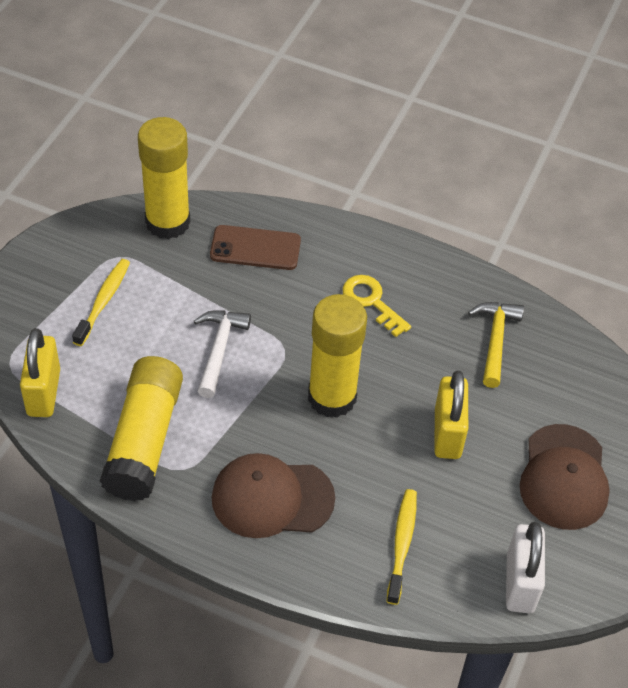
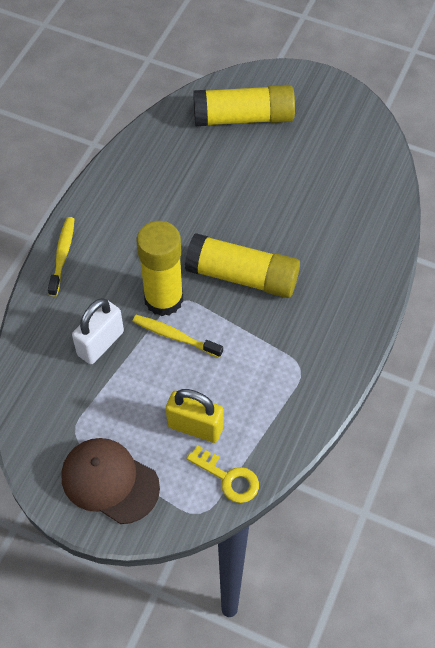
brown cap: [212,453,335,538] [520,424,610,530] = 2 -> [61,438,160,524] = 1
brown phone: [210,225,301,270] = 1 -> none = 0
white hammer: [194,310,251,398] = 1 -> none = 0
yellow hammer: [468,302,524,388] = 1 -> none = 0
yellow padlock: [20,328,60,417] [434,371,468,459] = 2 -> [166,389,224,443] = 1

